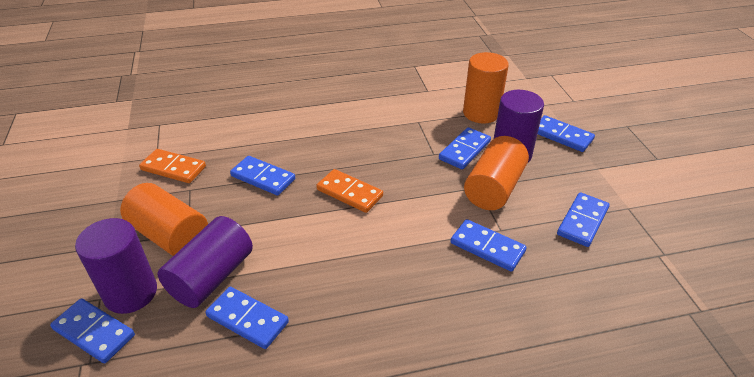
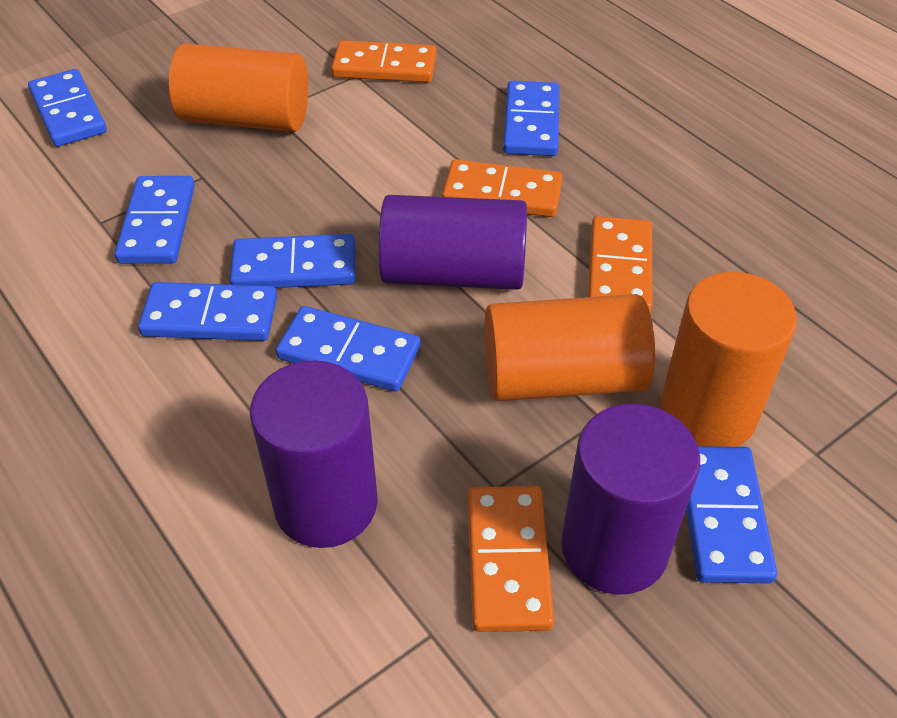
orange domino: [139,149,206,183] [316,169,383,213] = 2 -> [331,40,436,83] [442,159,563,217] [468,486,554,632] [588,216,652,312] = 4

